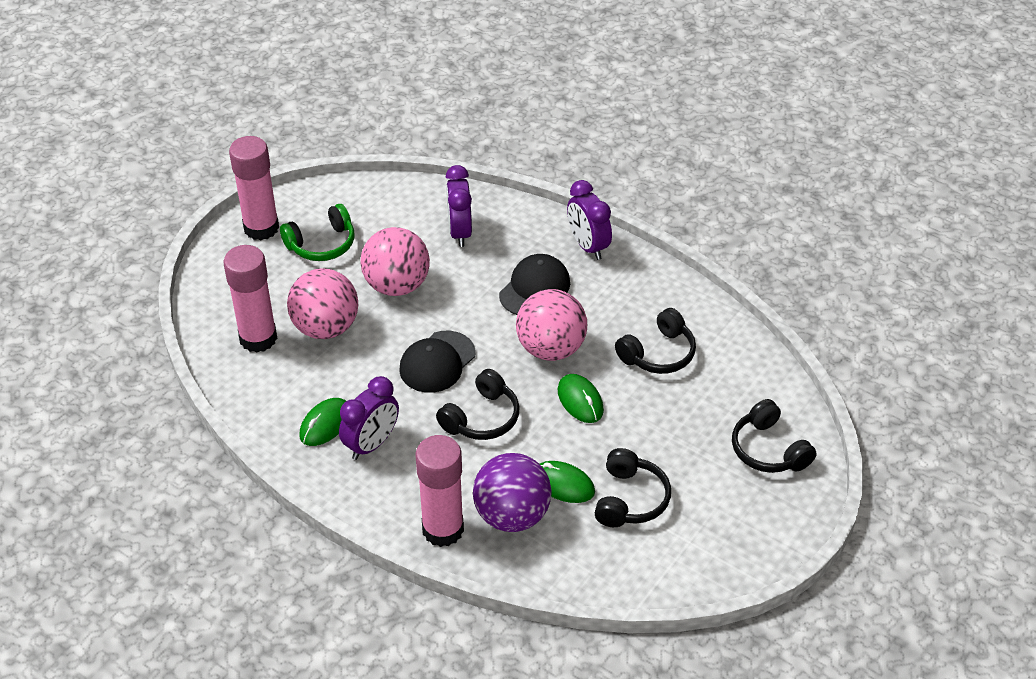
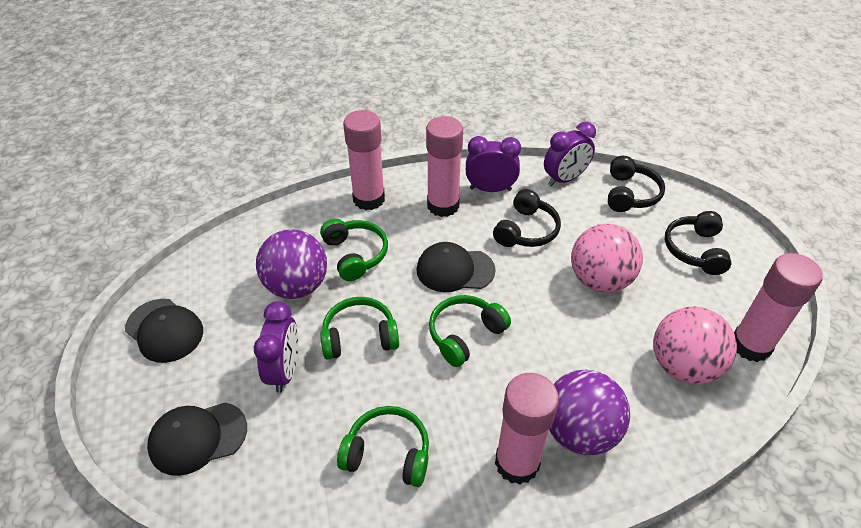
black cap: [399,331,476,393] [499,254,570,315] = 2 -> [125,299,203,363] [147,402,247,476] [417,242,496,292] = 3
black headphones: [436,369,520,440] [595,448,671,527] [615,308,696,374] [732,399,817,473] = 4 -> [493,189,561,247] [608,156,665,212] [665,211,732,275] = 3
green headphones: [280,204,355,261] = 1 -> [320,219,388,281] [320,297,399,360] [337,406,429,487] [429,295,511,367] = 4
green mouse: [299,398,346,446] [540,461,595,503] [558,374,604,423] = 3 -> none = 0
pink ball: [287,268,358,339] [360,227,430,296] [516,289,587,361] = 3 -> [571,224,643,293] [654,306,737,384] = 2
pink glue stick: [224,245,277,353] [229,136,279,240] [416,435,464,547] = 3 -> [343,110,385,210] [426,116,463,217] [495,373,559,485] [734,253,822,362] = 4
purple ball: [473,453,552,532] = 1 -> [256,229,327,299] [549,369,630,455] = 2

